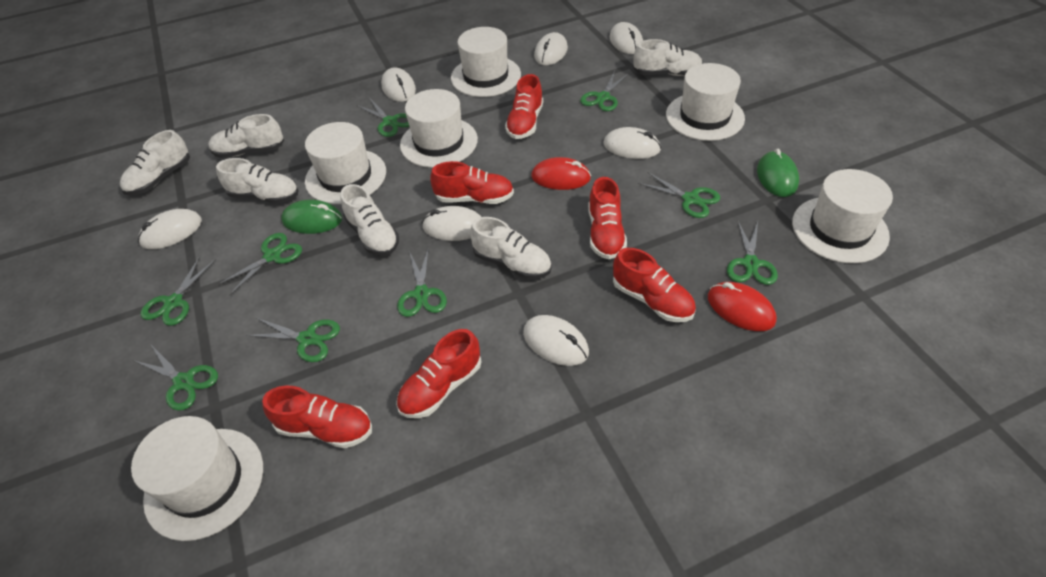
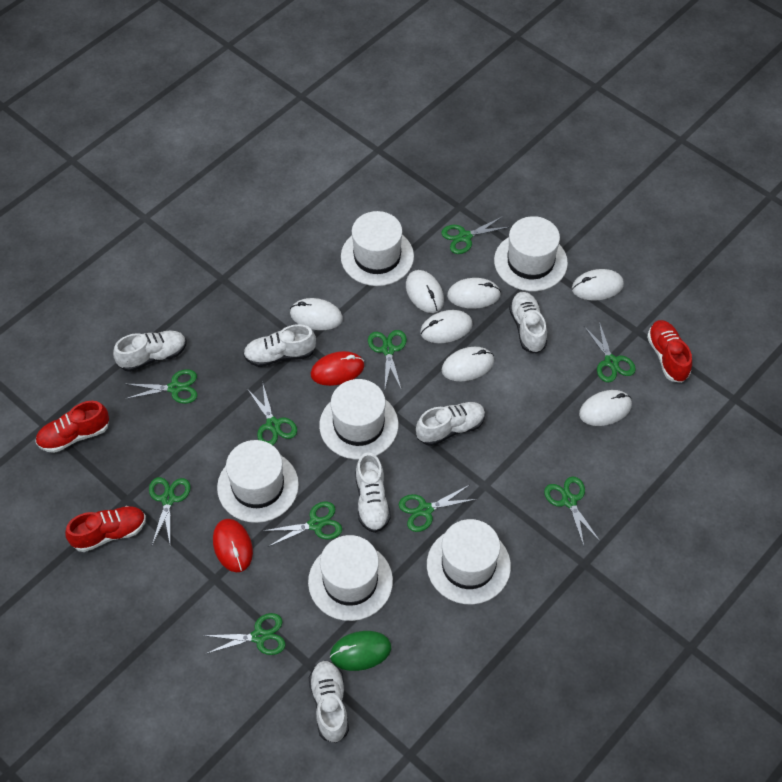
green mouse: [281,200,342,234] [757,149,799,197] = 2 -> [330,631,391,671] = 1
green scissors: [133,345,218,411] [141,256,216,326] [217,233,302,296] [245,317,340,362] [356,99,409,137] [397,247,447,317] [580,71,629,111] [638,172,720,218] [727,221,778,285] = 9 -> [125,369,197,404] [149,477,191,545] [203,613,286,655] [248,385,297,445] [263,502,342,547] [368,330,407,388] [399,485,477,532] [441,216,509,254] [544,477,600,546] [584,322,636,382] = 10
red shoe: [262,386,372,448] [396,329,481,418] [430,161,514,204] [505,74,543,139] [588,177,627,259] [613,248,696,322] = 6 -> [35,401,109,453] [65,506,146,552] [647,320,692,383] = 3

